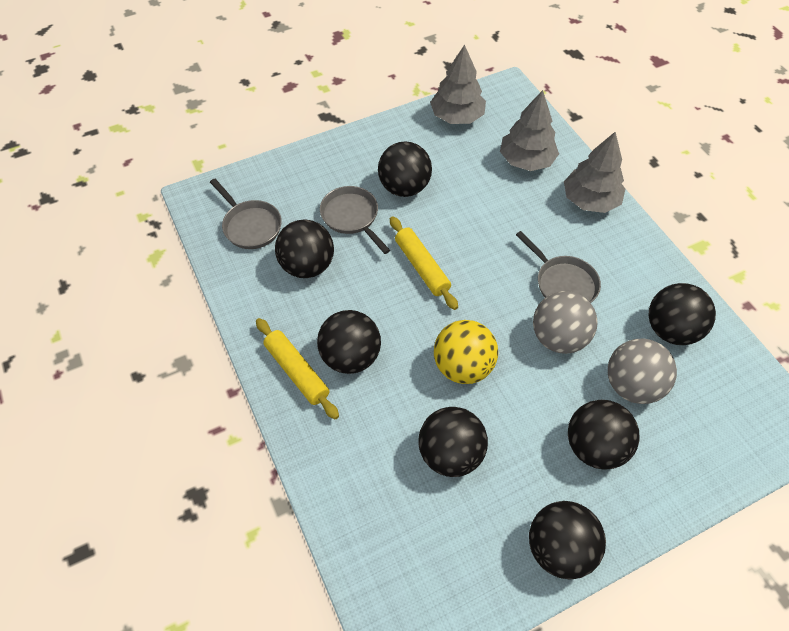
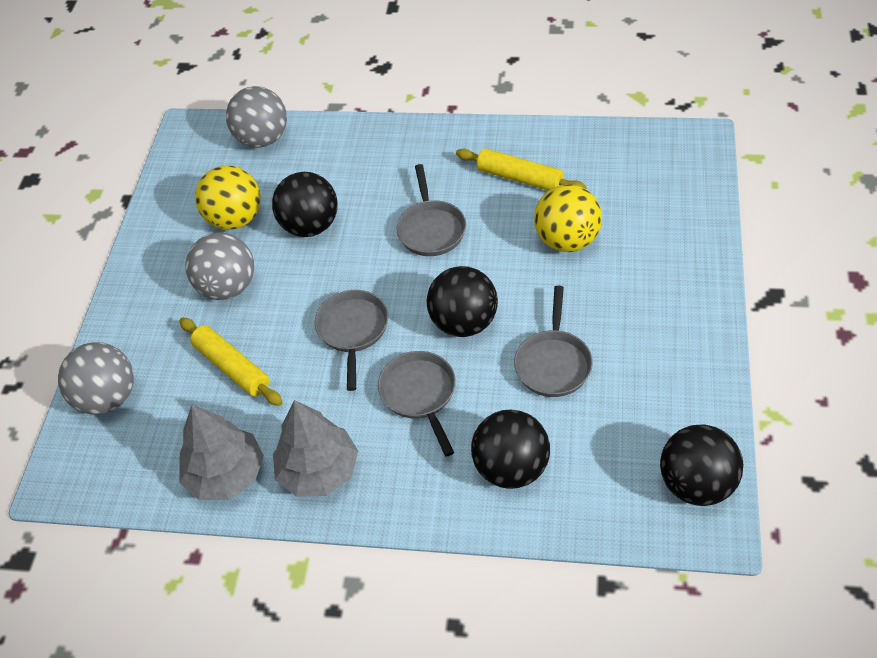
black ball: [275,219,334,278] [317,310,381,374] [378,141,432,197] [418,407,488,477] [529,501,606,579] [568,400,640,470] [649,283,716,345] = 7 -> [272,172,338,237] [427,266,498,337] [471,410,550,489] [660,424,743,506] = 4
grey ball: [533,291,598,354] [608,339,677,404] = 2 -> [58,342,134,415] [186,232,254,300] [226,86,287,148] = 3
grey pan: [210,179,282,249] [320,186,390,254] [516,231,601,303] = 3 -> [315,290,388,391] [378,351,456,457] [396,164,466,256] [514,286,593,397] = 4
grey tree: [430,44,486,124] [500,90,559,171] [564,132,625,213] = 3 -> [179,405,264,500] [273,400,358,497] = 2
yellow ball: [434,320,498,384] = 1 -> [195,165,261,230] [534,184,602,252] = 2

